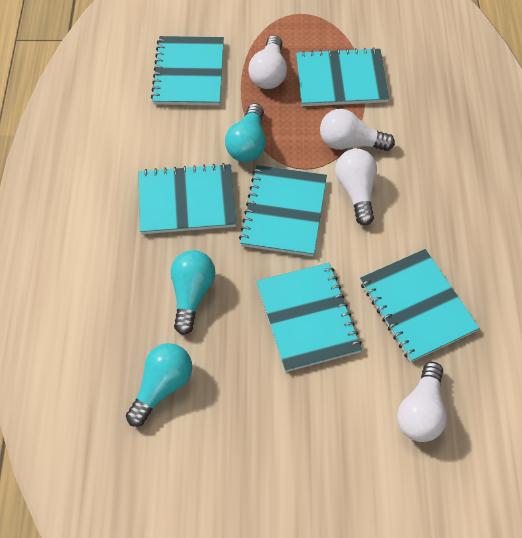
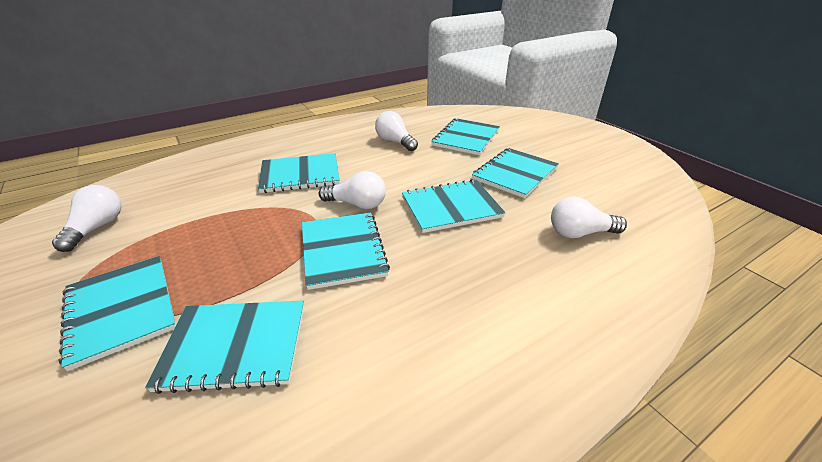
turquoise light bulb: [126,343,192,427] [171,250,215,335] [225,103,266,162] = 3 -> none = 0
turquoise notebook: [138,163,237,234] [151,36,224,106] [239,165,327,256] [256,263,362,372] [296,47,389,106] [360,249,479,362] = 6 -> [59,256,176,371] [145,301,304,394] [258,153,339,193] [302,213,390,290] [402,179,506,233] [431,118,500,155] [472,148,559,198] = 7

